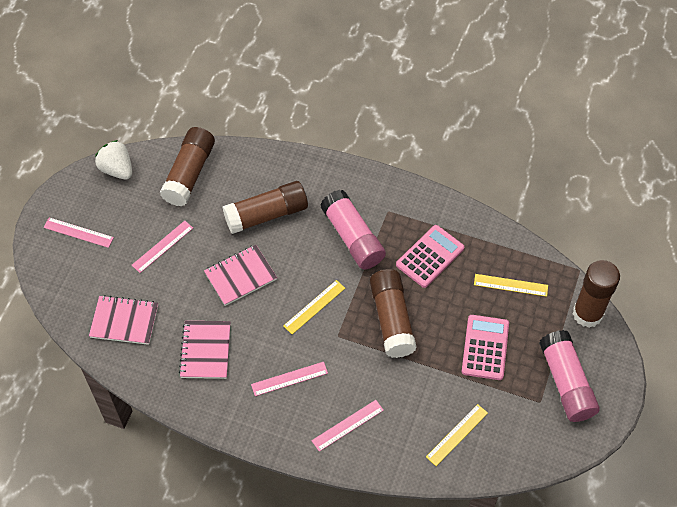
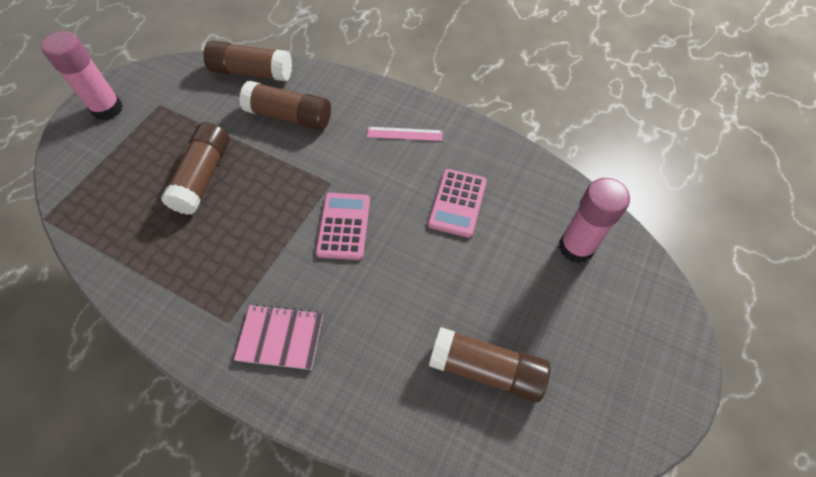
pink notebook: [89,295,158,345] [179,321,230,379] [204,245,277,306] = 3 -> [234,304,323,370] = 1
pink ruler: [43,217,114,248] [132,221,193,273] [251,362,328,396] [311,400,384,452] = 4 -> [367,127,442,141] = 1
white strawberry: [95,140,132,180] = 1 -> none = 0
yellow ruler: [283,280,345,334] [426,404,488,466] [474,274,548,297] = 3 -> none = 0

